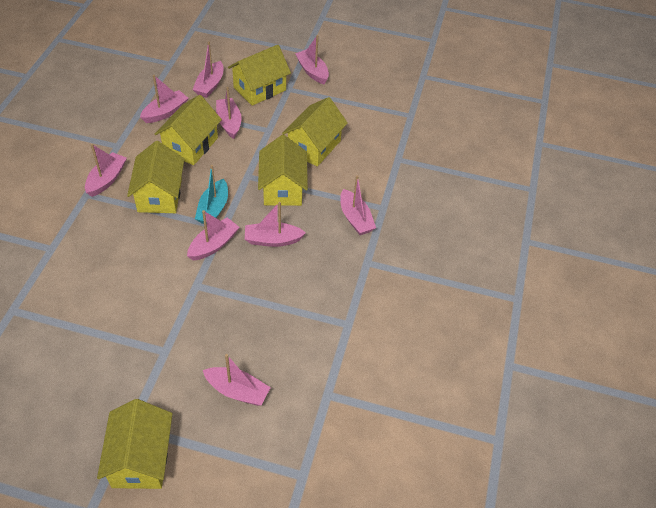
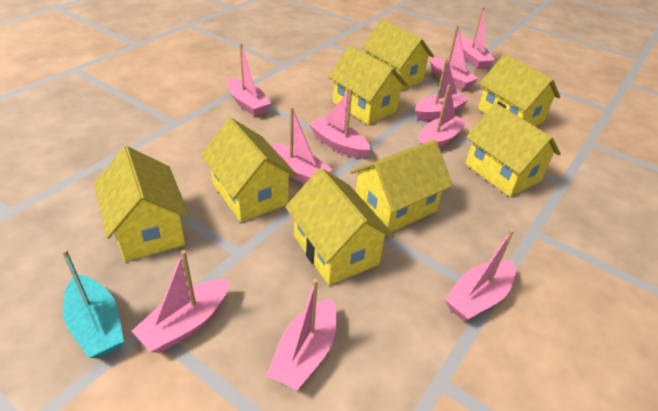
pink boat: [85,144,127,197] [140,75,189,123] [187,210,240,261] [192,42,223,98] [203,354,271,406] [216,87,242,139] [245,202,306,247] [295,35,329,84] [340,175,376,235] = 9 -> [132,250,230,353] [228,43,272,116] [266,279,337,390] [270,107,333,183] [309,88,371,159] [415,59,469,121] [419,85,468,148] [430,25,479,90] [444,229,516,322] [461,7,495,69] = 10
yellow house: [97,399,172,489] [127,141,184,213] [155,95,222,165] [228,45,291,106] [258,135,308,206] [282,97,348,167] = 6 -> [94,146,189,262] [201,118,297,222] [285,168,394,285] [328,45,408,125] [350,140,453,232] [362,19,434,90] [465,103,561,197] [478,54,560,126] = 8

